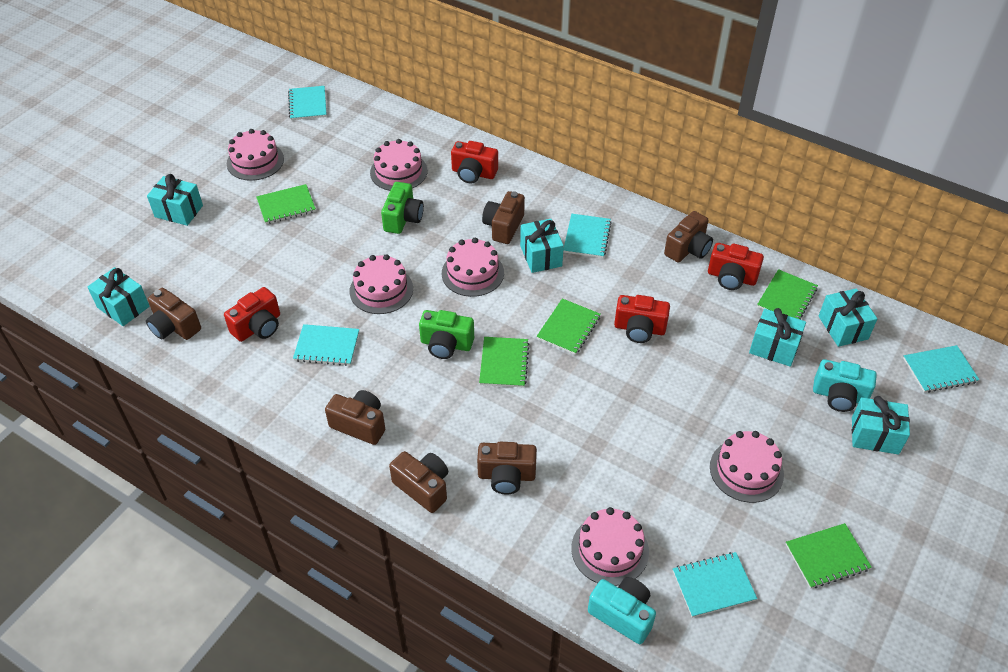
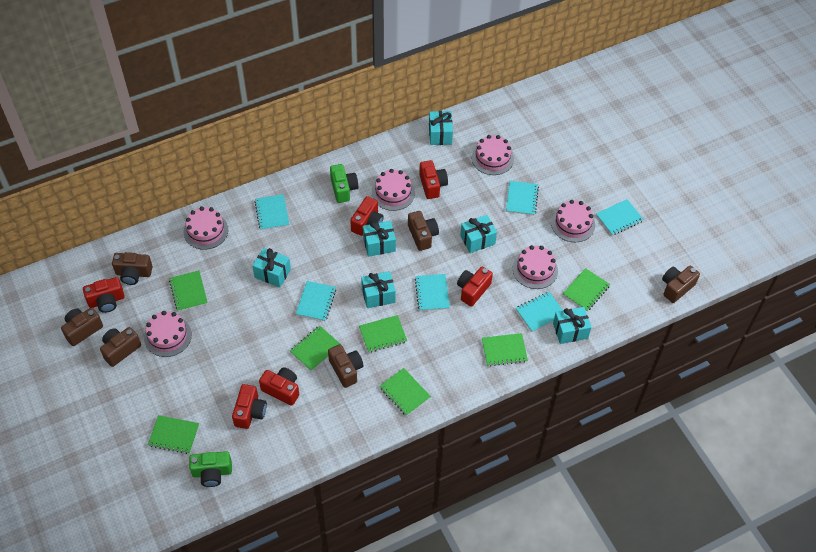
green notebook: [256,184,316,224] [479,337,529,387] [537,299,601,355] [757,269,818,320] [786,523,872,589] = 5 -> [148,415,199,454] [169,271,208,311] [290,325,340,371] [359,315,407,353] [379,368,431,416] [482,333,528,367] [563,268,610,311] = 7
red camera: [224,287,280,342] [451,141,498,184] [614,295,670,343] [708,243,764,290] = 4 -> [83,277,125,313] [232,384,267,429] [259,367,299,406] [350,196,384,236] [419,160,448,199] [457,267,493,307] = 6
turquoise camera: [588,577,656,644] [813,359,877,412] = 2 -> none = 0
turquoise notebook: [288,86,327,120] [293,324,359,366] [563,214,612,258] [673,552,757,617] [903,345,980,393] = 5 -> [255,194,289,230] [296,281,336,321] [415,274,450,311] [506,181,539,215] [516,292,563,332] [596,199,644,236] = 6

